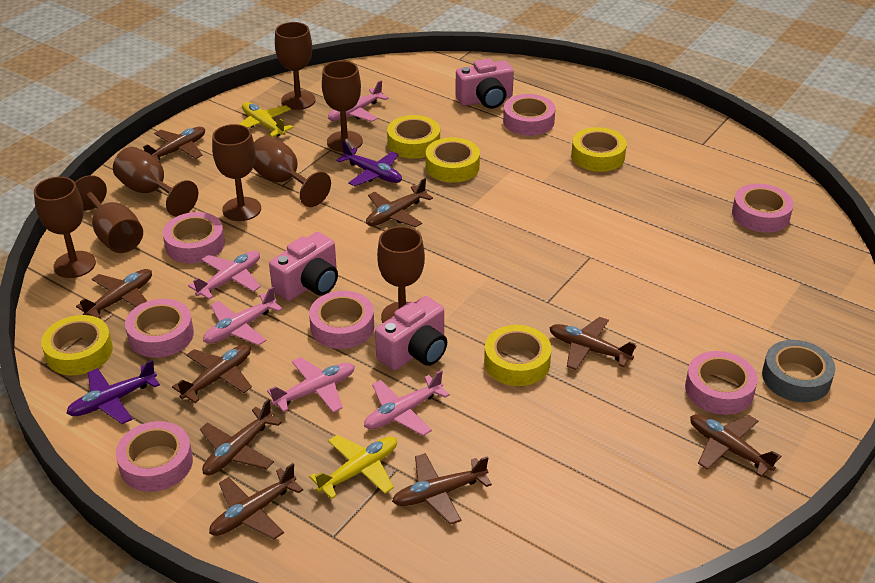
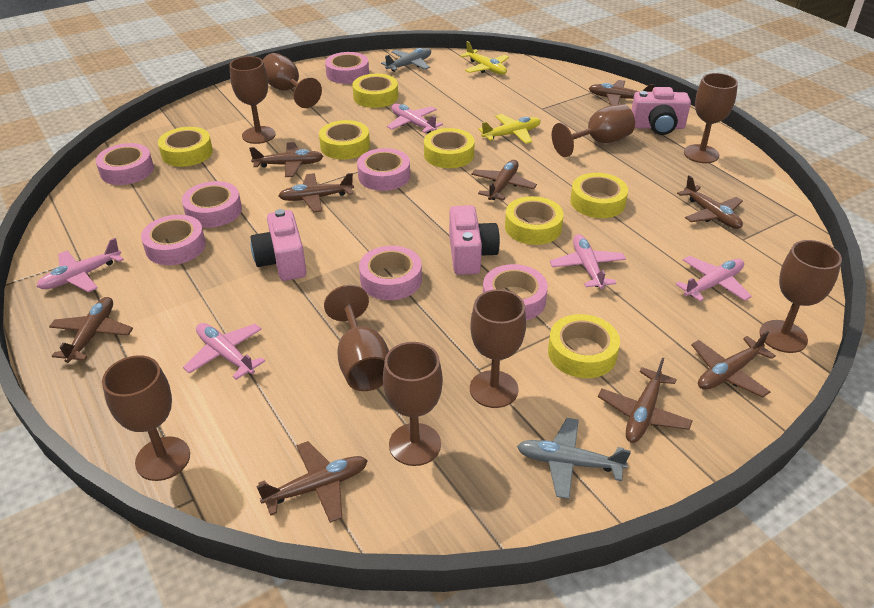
brown goblet: [34,177,96,278] [75,175,143,253] [113,147,198,217] [212,124,261,221] [253,136,331,207] [275,22,316,110] [322,61,363,152] [377,226,425,323] = 8 -> [102,355,190,481] [230,56,276,144] [263,53,322,108] [324,285,389,391] [383,342,443,466] [470,289,526,408] [552,104,635,157] [684,73,738,163] [759,240,842,353] = 9
grey plane: none = 0 -> [381,48,431,72] [517,418,631,499] = 2
grey tape: [762,340,835,402] = 1 -> none = 0
purple plane: [66,360,160,424] [336,141,402,186] = 2 -> none = 0
yellow tape: [41,315,113,375] [387,115,440,159] [426,137,480,183] [484,325,551,386] [571,127,627,172] = 5 -> [158,127,213,167] [319,120,370,159] [352,74,398,108] [424,128,475,168] [505,196,564,245] [548,314,620,378] [570,173,628,218] = 7

